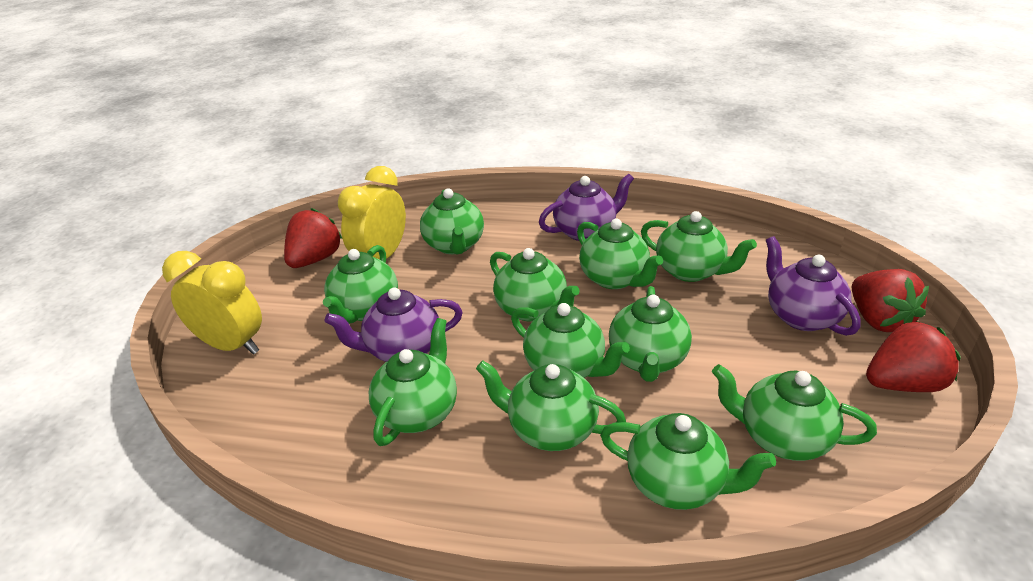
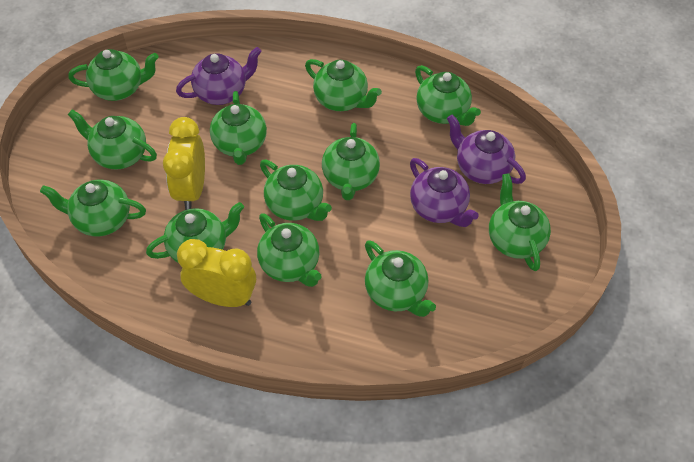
green teapot: [323,245,398,324] [369,318,457,446] [420,189,484,254] [476,360,626,451] [490,248,580,321] [511,303,630,378] [577,218,663,289] [600,413,776,510] [609,286,692,382] [641,211,757,282] [712,364,877,461] = 11 -> [40,180,146,236] [68,49,159,101] [68,110,157,170] [146,202,244,263] [210,91,267,165] [257,213,322,287] [260,160,332,221] [305,59,382,111] [322,123,380,200] [365,240,436,317] [415,65,481,126] [489,173,551,271] = 12
red strawberry: [284,208,342,268] [852,269,929,332] [866,321,961,392] = 3 -> none = 0

